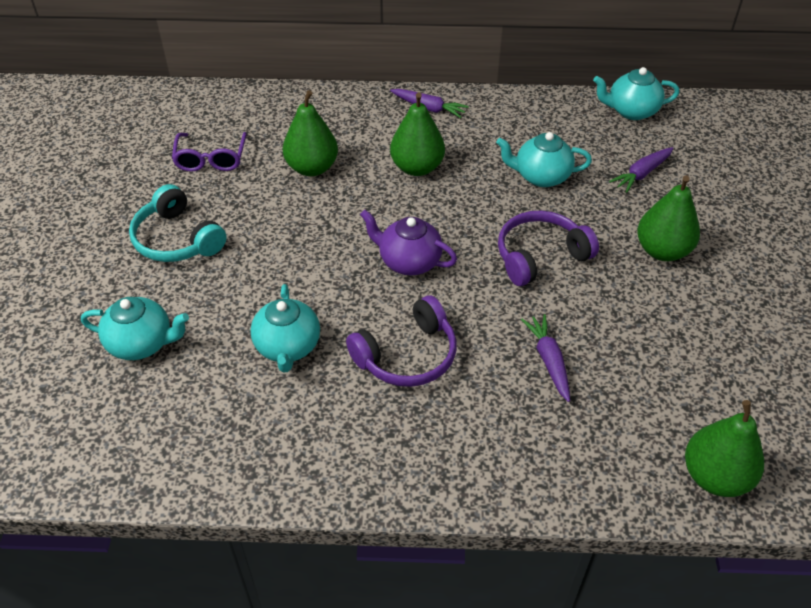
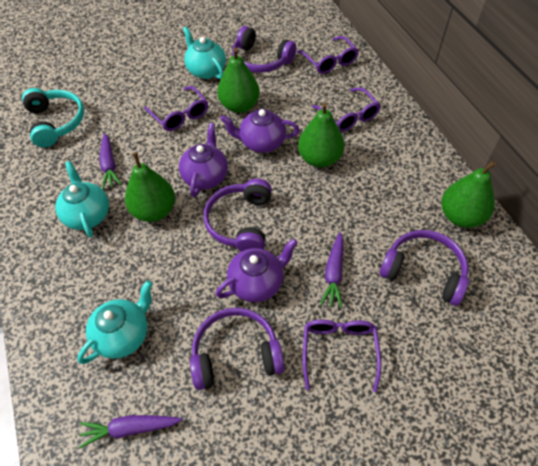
purple glasses: [172,132,247,172] = 1 -> [144,86,208,131] [297,36,359,74] [303,320,382,392] [312,87,381,132] = 4
purple headphones: [346,295,457,387] [498,211,599,286] = 2 -> [190,308,285,390] [203,179,272,252] [232,26,296,73] [379,230,469,306] = 4
purple teapot: [360,210,457,275] = 1 -> [179,123,228,197] [216,238,298,302] [220,109,300,153] = 3
turquoise teapot: [81,297,189,360] [250,284,320,372] [496,132,592,187] [593,67,679,120] = 4 -> [55,161,109,238] [77,280,153,364] [183,26,226,79] = 3

